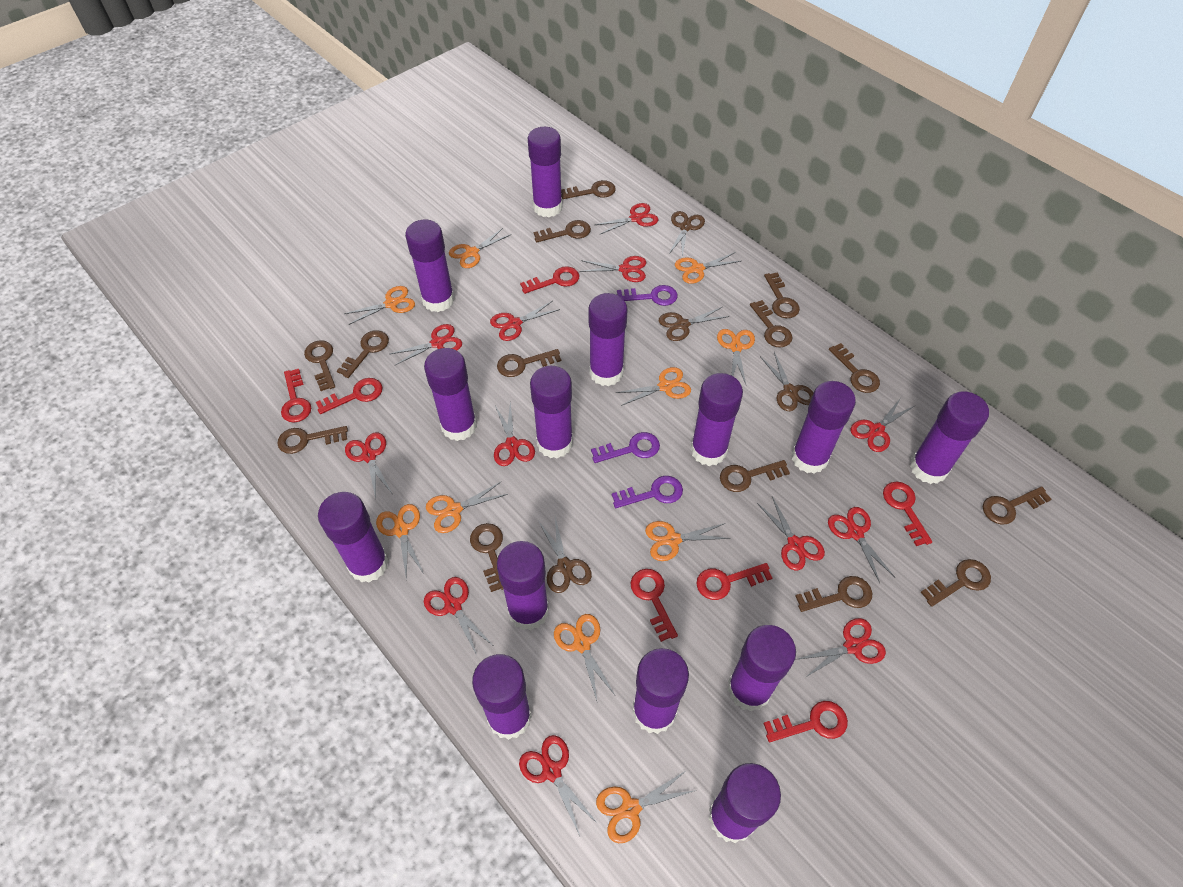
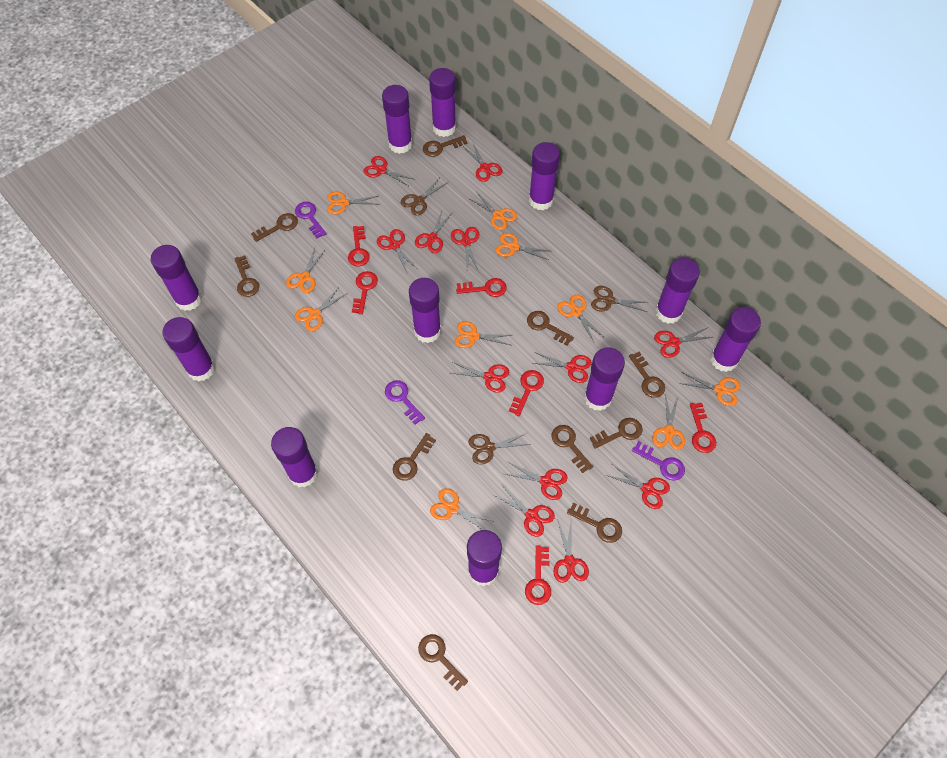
brown key: [277,426,348,454] [304,340,335,391] [337,330,389,378] [470,523,503,592] [497,349,561,377] [534,220,591,242] [561,180,616,199] [720,460,790,492] [750,300,792,347] [764,273,800,318] [796,576,872,612] [829,343,880,393] [921,559,991,607] [983,486,1052,525] = 14 -> [234,255,259,297] [251,213,298,242] [393,433,436,480] [418,634,468,691] [423,135,468,157] [527,311,574,346] [552,425,593,473] [567,502,622,543] [590,418,643,449] [629,352,665,398] = 10
brown scissors: [539,517,592,593] [659,307,729,341] [669,211,705,257] [760,352,813,411] = 4 -> [401,177,448,215] [468,433,532,465] [591,286,647,312] = 3
purple glue stick: [318,492,389,583] [405,220,455,312] [424,348,477,441] [472,654,532,740] [497,541,549,630] [528,127,563,217] [530,366,573,459] [589,293,628,386] [633,648,689,734] [691,373,743,466] [709,763,781,843] [727,625,796,712] [791,381,856,474] [910,391,989,484] = 14 -> [151,245,202,311] [162,317,215,382] [271,427,318,487] [382,85,412,154] [409,278,441,343] [429,68,456,137] [467,530,502,587] [529,142,560,210] [584,347,625,411] [655,258,700,324] [711,307,761,372] = 11
red key: [281,369,311,423] [316,378,383,414] [520,266,579,294] [631,569,678,642] [696,563,772,600] [763,701,848,742] [883,482,932,546] = 7 -> [348,226,370,266] [352,271,378,314] [456,278,507,297] [509,370,544,416] [525,546,551,605] [690,403,716,453] = 6

